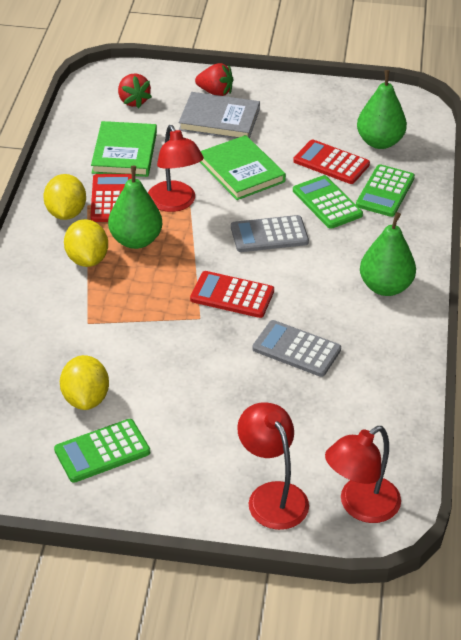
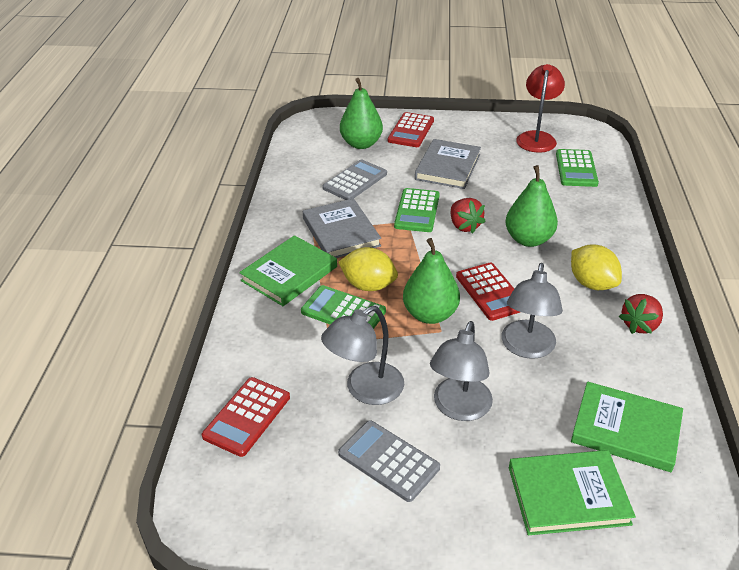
green book: [91,121,157,177] [200,135,286,200] = 2 -> [239,235,337,306] [509,450,636,535] [571,382,683,472] = 3
grey book: [179,92,260,139] = 1 -> [303,198,381,258] [415,139,481,189] = 2
grey lamp: none = 0 -> [321,306,404,405] [430,321,493,421] [501,263,563,359] = 3
red lamp: [148,125,204,212] [237,403,309,530] [325,426,401,523] = 3 -> [516,64,565,153] = 1
yellow lemon: [43,174,86,220] [60,355,109,410] [64,219,108,267] = 3 -> [338,247,398,291] [571,244,622,290] = 2

